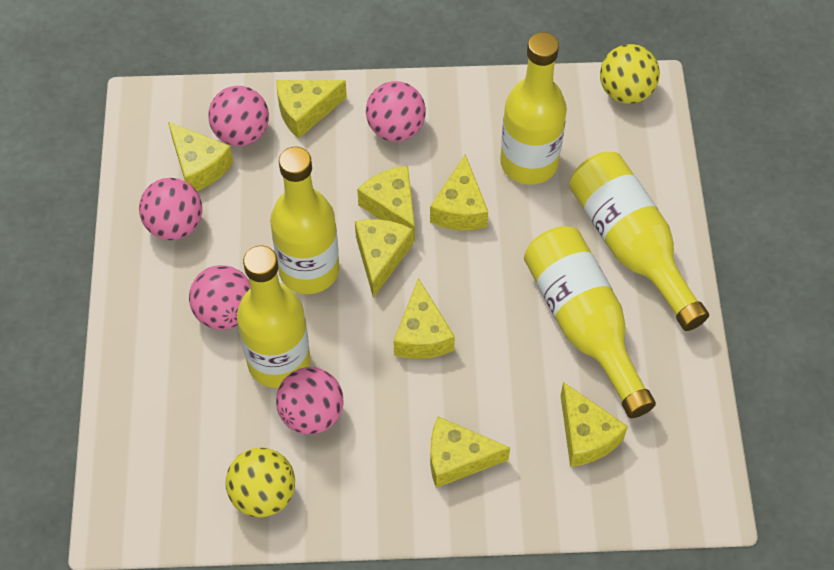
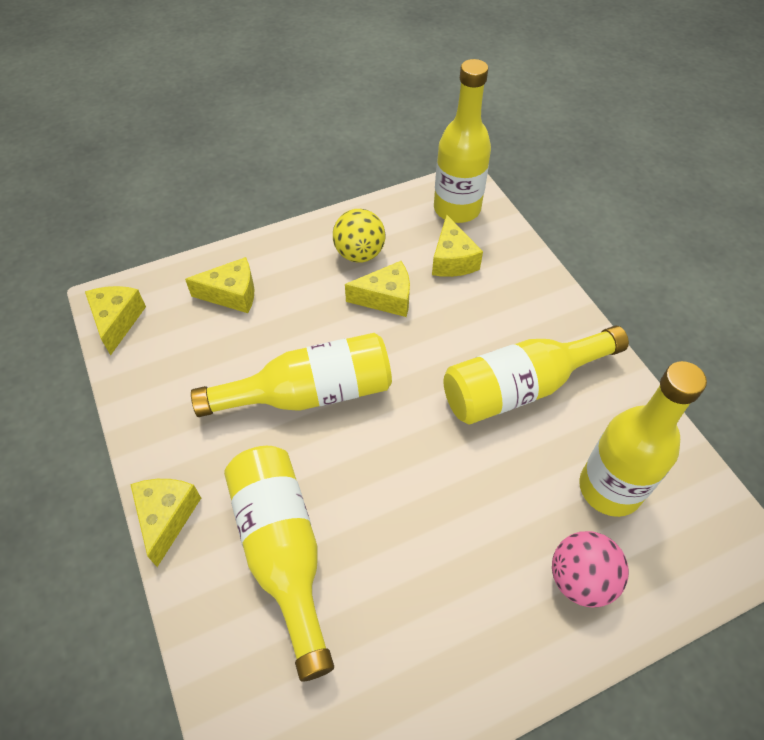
pink ball: [139,178,202,240] [189,265,250,330] [208,86,269,146] [276,367,344,435] [366,81,426,142] = 5 -> [552,531,629,608] = 1
yellow ball: [226,447,295,518] [600,44,660,104] = 2 -> [333,209,386,263] = 1
yellow cheese: [168,122,233,191] [276,80,347,139] [355,219,413,298] [357,166,415,242] [394,278,455,359] [430,154,488,230] [430,417,510,488] [560,382,628,467] = 8 -> [85,286,146,355] [130,479,201,567] [185,257,254,313] [345,261,410,317] [432,215,483,277] = 5

